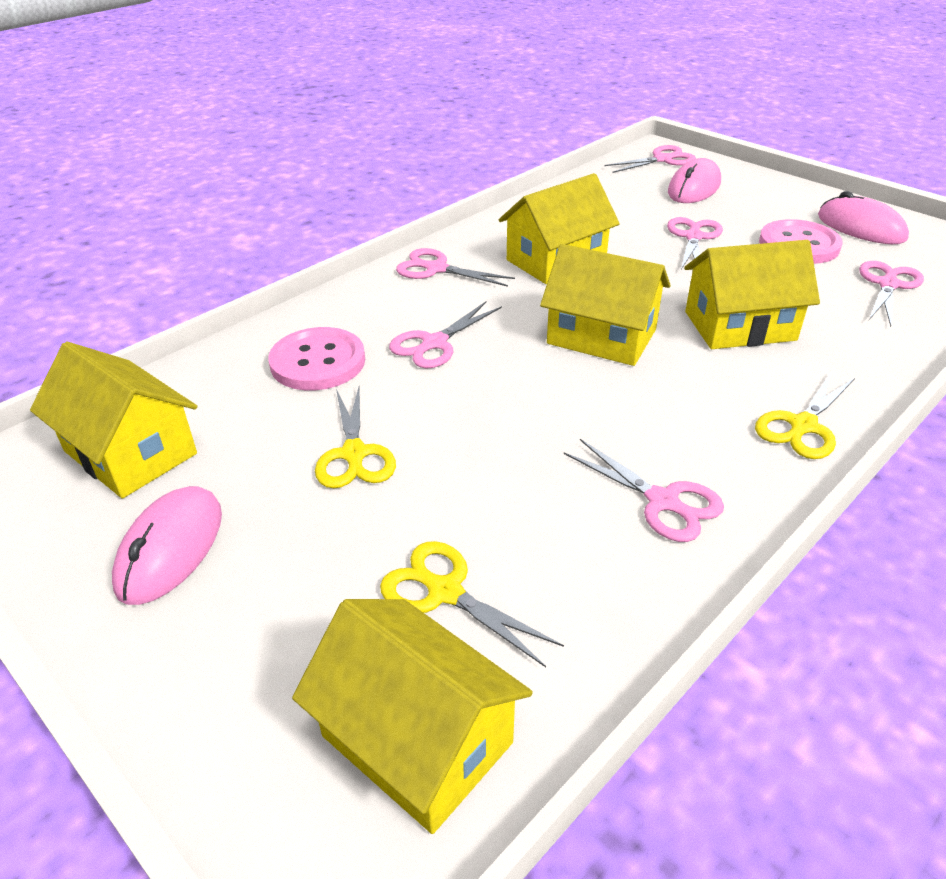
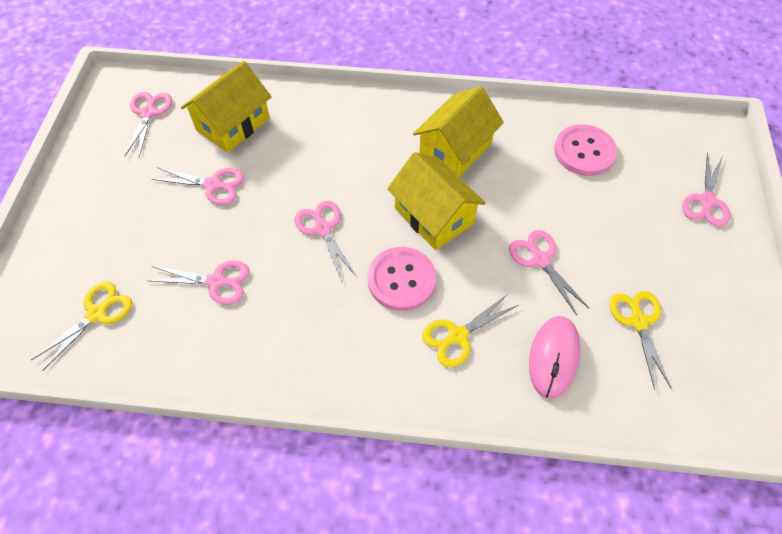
pink mouse: [112,486,222,605] [668,158,721,203] [818,191,909,244] = 3 -> [529,316,581,399] = 1
yellow house: [30,341,197,498] [292,599,533,834] [499,173,620,284] [540,244,671,366] [684,240,820,349] = 5 -> [181,61,271,152] [387,152,486,250] [413,86,504,177] = 3

